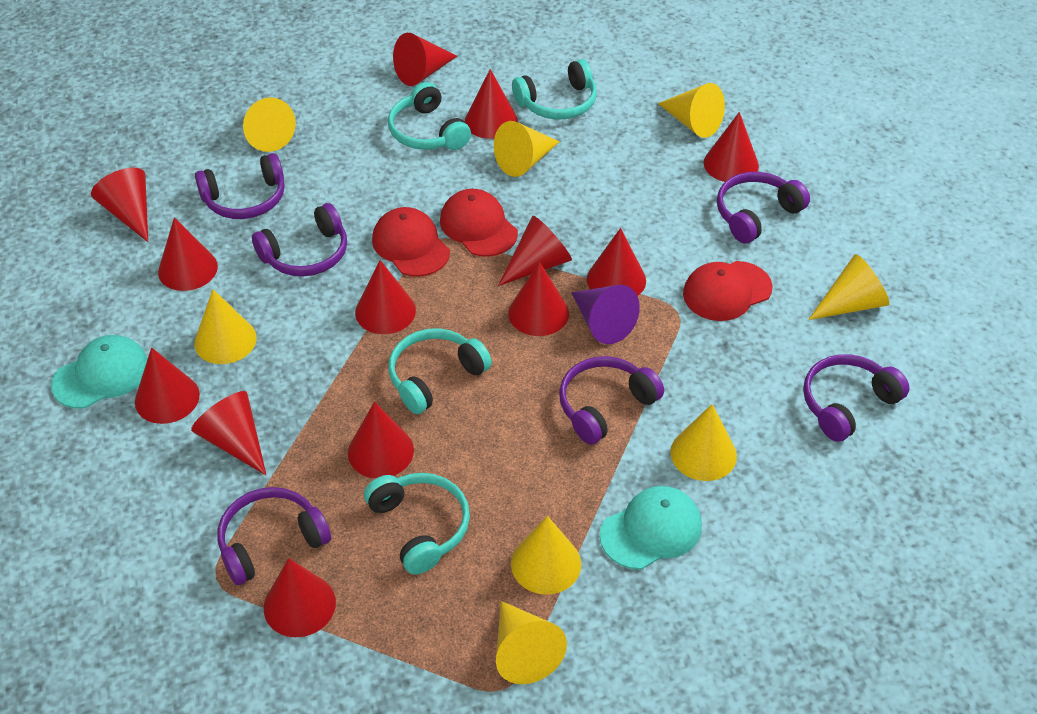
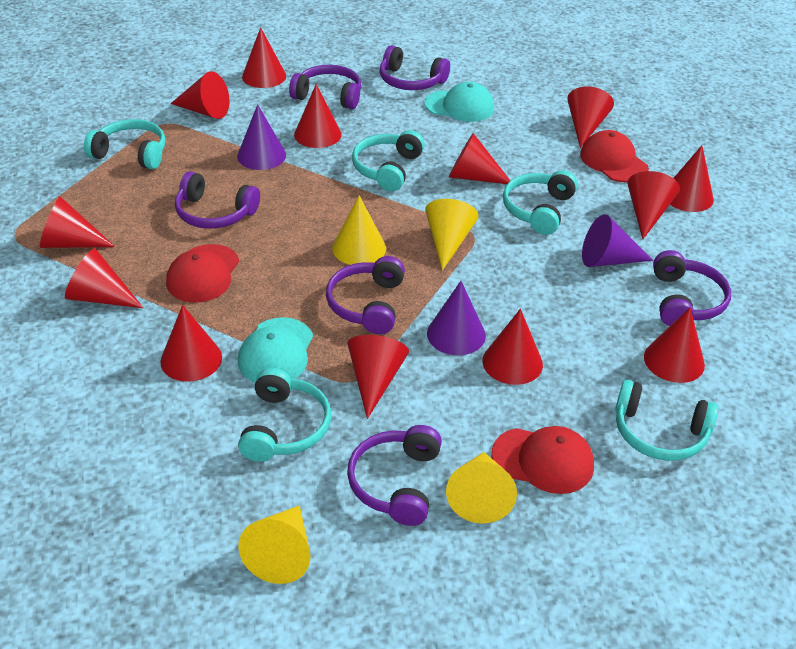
purple cone: [571,285,640,344] = 1 -> [237,104,286,170] [427,281,486,355] [582,214,653,267] = 3
turquoise headphones: [364,473,470,575] [388,82,471,150] [388,328,492,414] [512,59,597,119] = 4 -> [84,119,165,169] [238,368,331,462] [352,130,425,191] [503,170,578,235] [615,380,718,461] = 5
yellow cone: [194,289,257,364] [243,97,296,152] [494,121,560,177] [496,601,567,684] [511,516,581,595] [658,83,725,138] [670,404,737,481] [808,254,889,320] = 8 -> [238,505,311,584] [332,195,386,265] [425,199,479,271] [446,452,517,524] = 4

